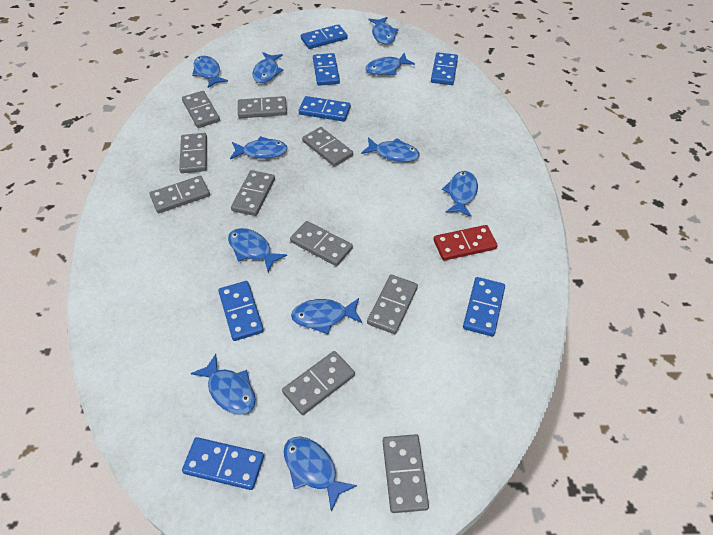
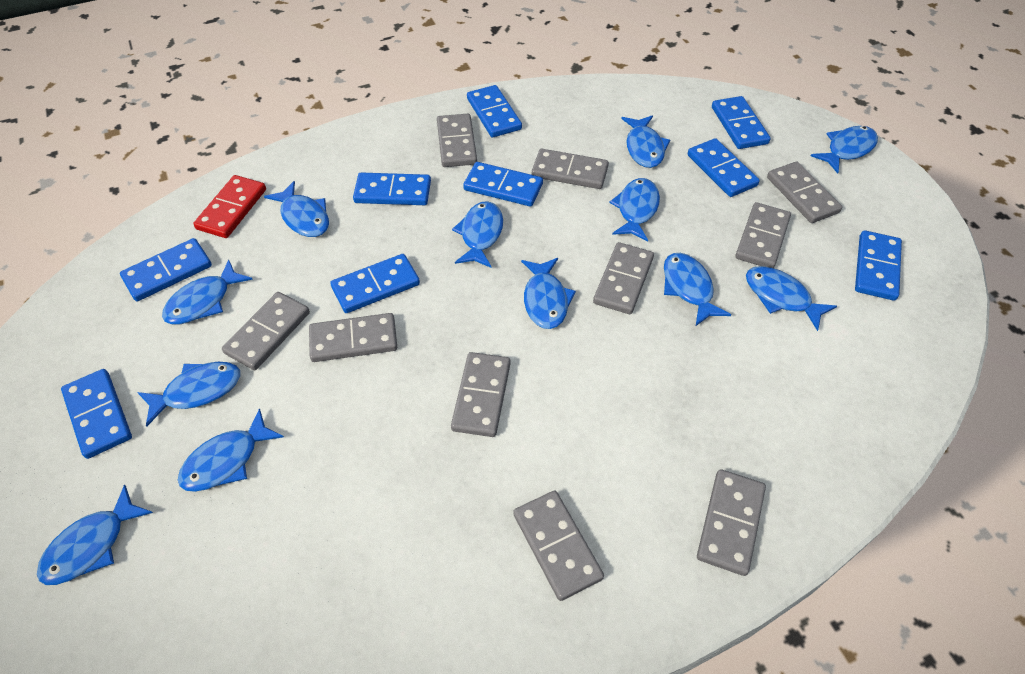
blue domino: [182,437,264,490] [218,281,264,341] [299,96,351,122] [301,24,348,49] [313,53,340,86] [431,52,458,85] [463,277,505,337] = 7 -> [61,369,132,459] [120,238,212,301] [330,254,420,313] [353,173,431,205] [463,162,543,207] [467,85,522,138] [688,138,760,197] [712,96,771,149] [855,230,902,301] = 9
blue fish: [191,354,256,415] [192,56,228,88] [228,228,287,272] [230,136,288,160] [253,52,284,83] [284,436,357,512] [291,298,362,334] [361,137,420,162] [365,52,415,75] [368,17,399,44] [442,171,478,217] = 11 -> [37,484,153,585] [137,362,240,426] [162,259,253,325] [178,408,284,492] [264,181,329,237] [452,201,503,268] [521,258,576,329] [609,178,660,242] [621,115,670,168] [664,253,731,326] [746,266,837,331] [811,126,878,173] = 12

